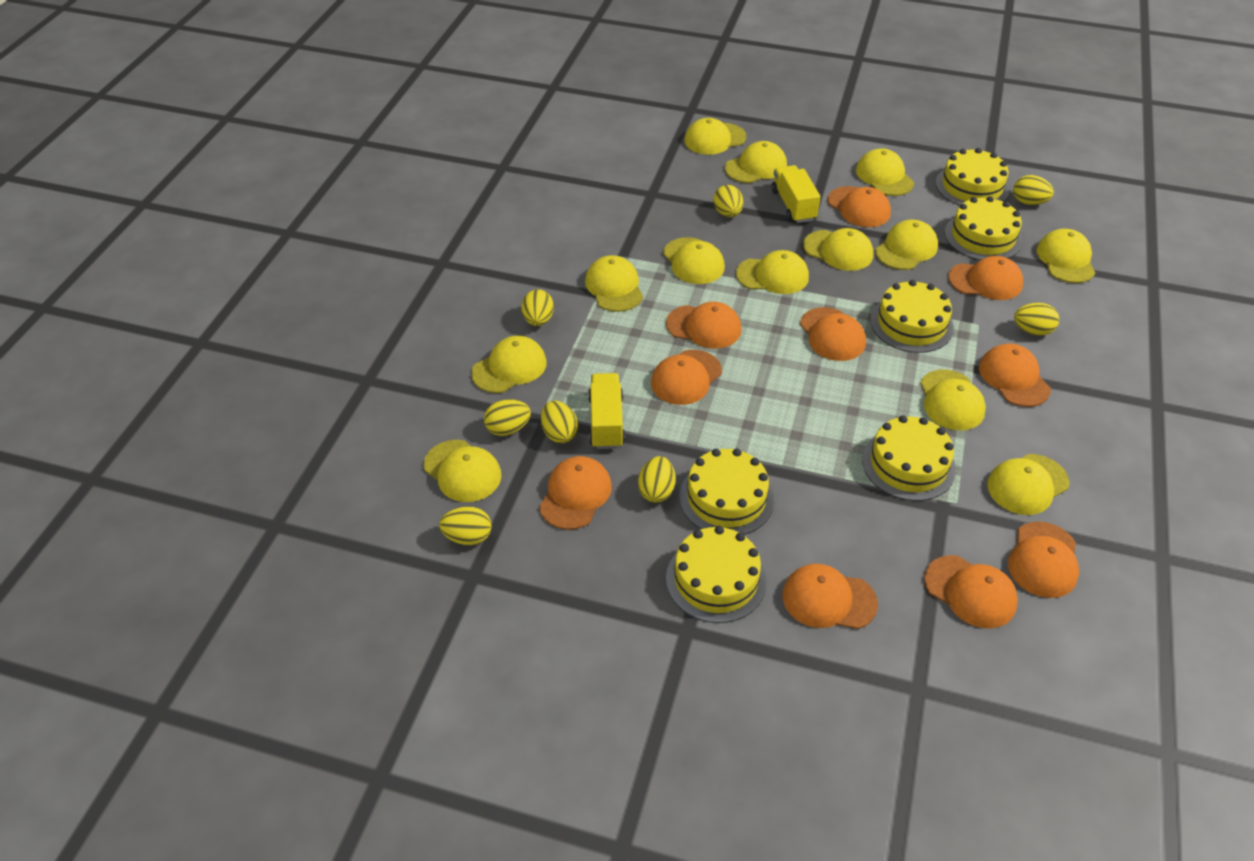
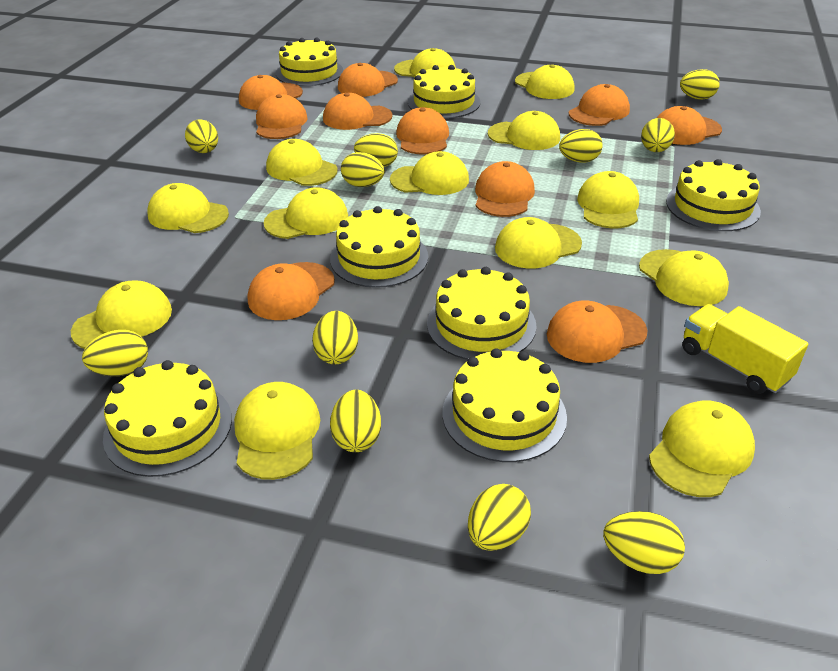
yellow cake: [666,526,767,623] [679,449,774,535] [862,415,956,501] [870,280,954,353] [936,148,1009,205] [945,196,1022,260] = 6 -> [103,360,232,477] [276,38,343,86] [330,206,428,288] [408,65,480,119] [427,267,537,360] [442,348,567,462] [666,159,761,231] = 7
yellow egg: [439,506,492,545] [484,399,531,436] [521,289,554,326] [541,401,578,443] [638,456,676,503] [713,185,743,217] [1013,175,1054,205] [1014,303,1059,336] = 8 -> [82,330,148,376] [185,119,218,153] [312,311,358,365] [330,390,381,452] [341,152,385,187] [354,133,398,167] [468,484,531,551] [559,129,603,163] [603,511,685,574] [641,118,675,152] [680,69,720,100] = 11
yellow truck: [588,373,625,449] [771,165,820,223] = 2 -> [682,304,808,394] = 1

